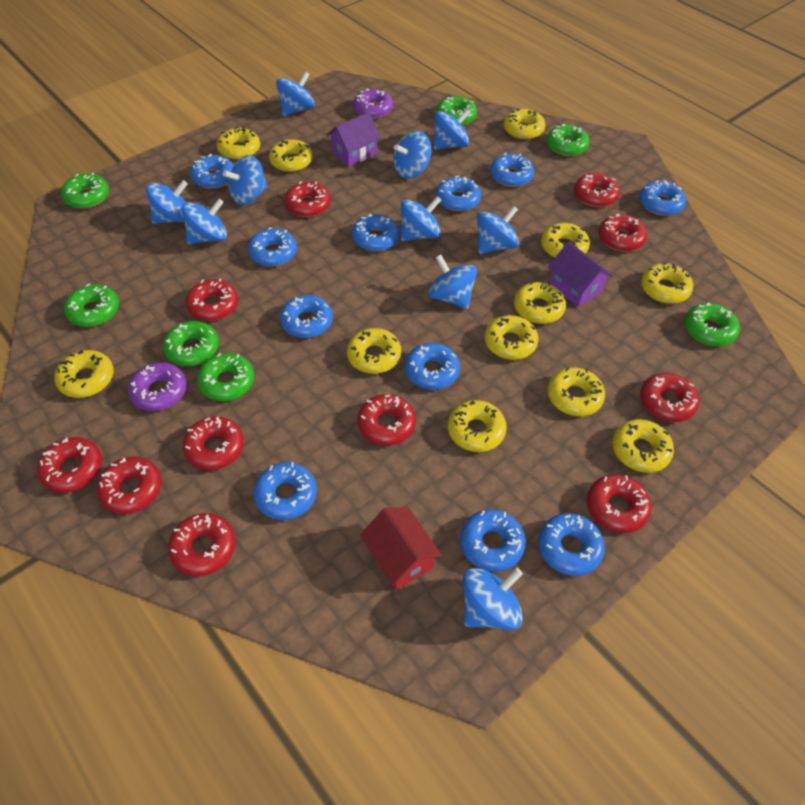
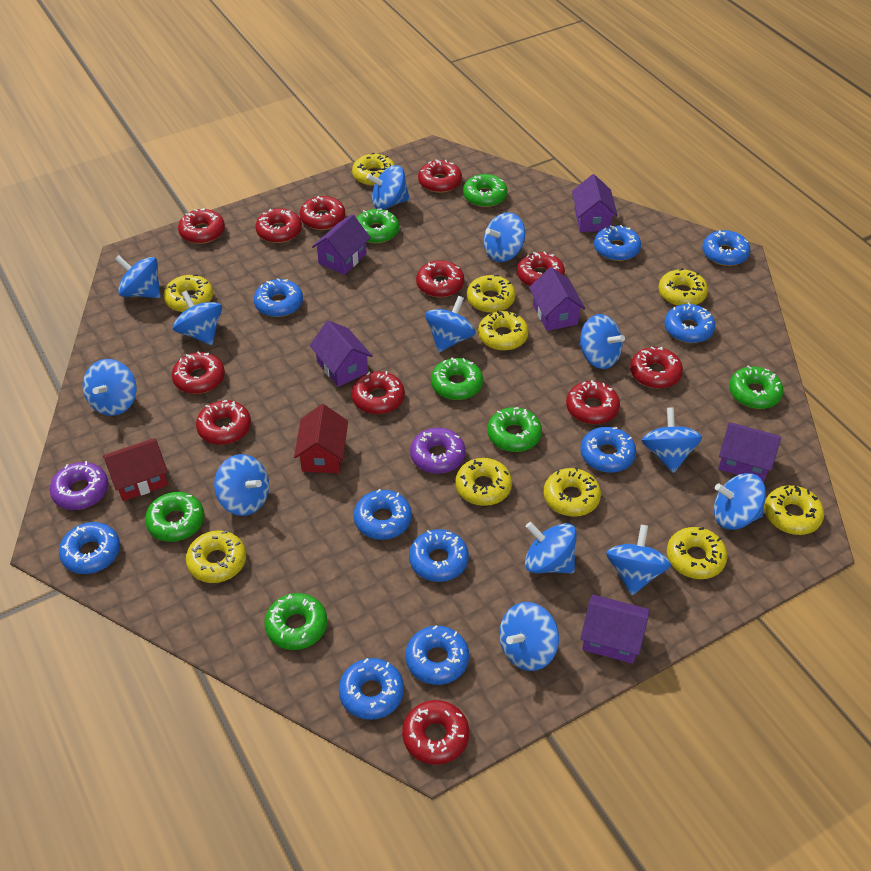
blue donut: [190,154,234,189] [248,227,297,267] [254,462,317,520] [280,295,333,338] [352,214,400,251] [405,343,460,390] [436,176,481,211] [460,509,526,572] [490,153,534,187] [538,513,605,576] [639,180,686,216] = 11 -> [59,522,120,574] [254,278,303,317] [339,658,404,720] [354,489,412,540] [406,625,469,685] [409,529,469,582] [580,427,636,472] [594,225,641,261] [664,302,715,343] [702,230,750,266] = 10
blue spinning top: [146,180,188,224] [182,199,227,244] [223,155,268,205] [276,71,315,116] [393,131,432,179] [401,196,441,241] [429,255,477,309] [434,108,471,150] [463,568,523,630] [477,205,519,254] = 10 -> [83,359,136,416] [115,255,161,298] [173,291,222,345] [214,454,269,516] [366,165,410,210] [425,296,476,352] [484,212,525,262] [499,602,559,671] [525,522,577,573] [580,314,625,369] [606,525,671,595] [642,407,702,473] [714,473,766,530] = 13
purple house: [326,112,381,167] [548,241,613,307] = 2 -> [310,320,373,387] [312,214,371,275] [529,267,586,331] [572,174,618,232] [580,594,649,664] [718,422,781,482] = 6
red donut: [37,437,102,493] [96,456,162,514] [168,513,235,576] [182,416,244,470] [185,278,238,321] [284,181,331,217] [357,394,416,446] [574,173,620,207] [587,474,652,533] [598,214,647,251] [640,373,699,422] = 11 -> [172,352,225,394] [178,208,225,244] [196,400,251,445] [256,208,302,243] [300,196,345,230] [352,371,405,414] [402,700,469,765] [416,260,464,297] [418,160,462,193] [517,251,565,286] [566,380,620,424] [630,346,683,388] = 12
red house: [360,508,442,590] = 1 -> [103,438,168,501] [294,404,348,473] = 2
yellow donut: [54,350,114,398] [217,127,260,160] [269,139,313,172] [347,328,401,374] [448,400,507,452] [485,315,539,360] [504,108,545,140] [514,282,566,324] [541,223,590,258] [547,367,605,416] [612,419,674,473] [641,263,693,304] = 12 -> [164,274,213,312] [186,530,246,583] [352,152,395,186] [455,458,512,506] [467,275,516,313] [478,311,529,351] [544,467,601,517] [659,268,708,306] [667,527,727,579] [764,485,824,535] = 10

